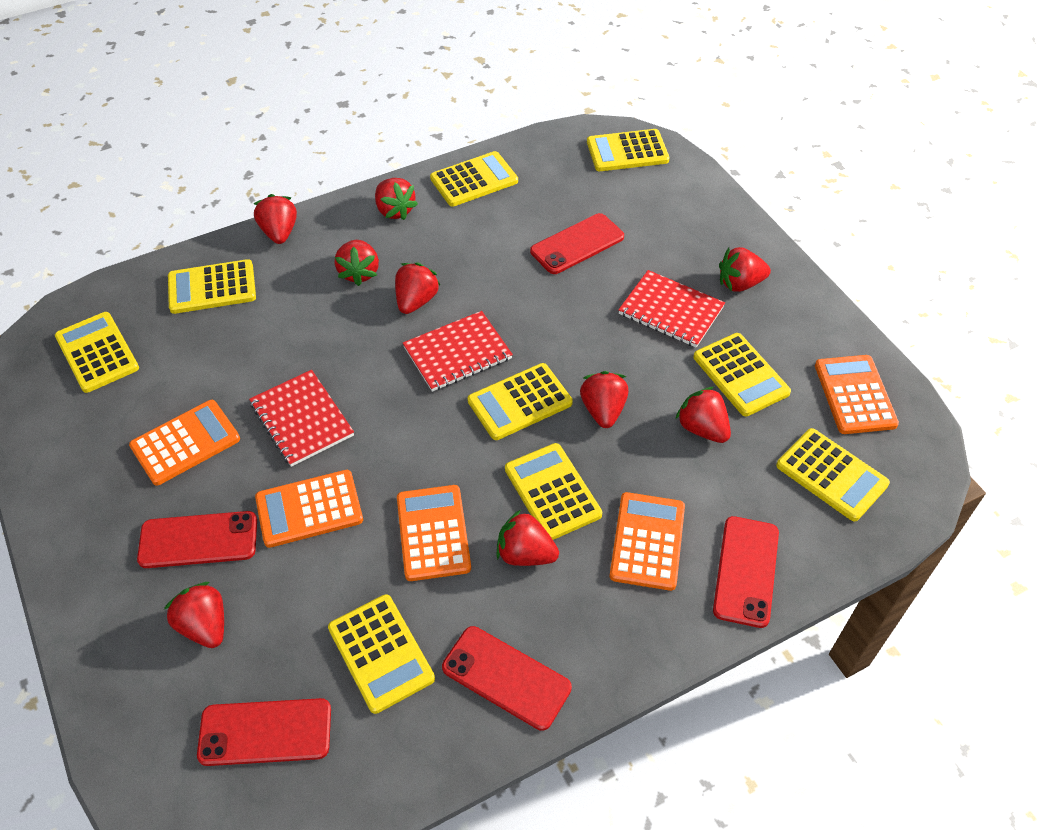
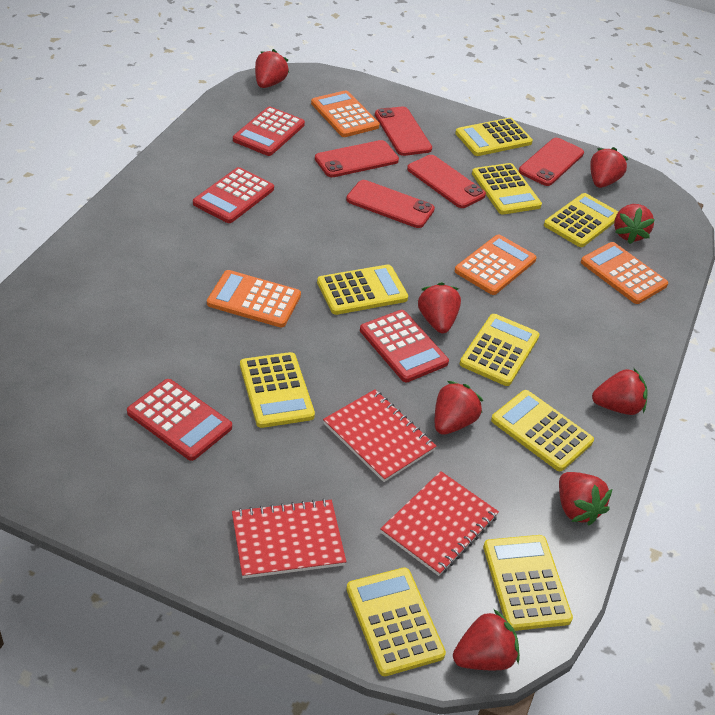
orange calculator: [129,400,240,486] [255,470,363,548] [397,485,471,581] [609,492,685,591] [815,355,899,434] = 5 -> [207,270,301,327] [311,90,380,137] [454,235,537,295] [581,242,668,304] = 4
red calculator: none = 0 -> [127,379,232,461] [193,167,274,223] [233,106,305,156] [360,310,449,382] = 4
red strawberry: [164,582,224,648] [253,194,297,244] [335,240,379,286] [375,178,418,220] [395,262,441,314] [497,510,559,566] [580,371,628,428] [676,387,731,443] [719,247,771,292] = 9 -> [255,49,289,88] [418,282,461,333] [435,381,483,435] [453,609,520,670] [559,472,612,525] [590,147,628,188] [592,368,648,415] [614,204,655,244] = 8

